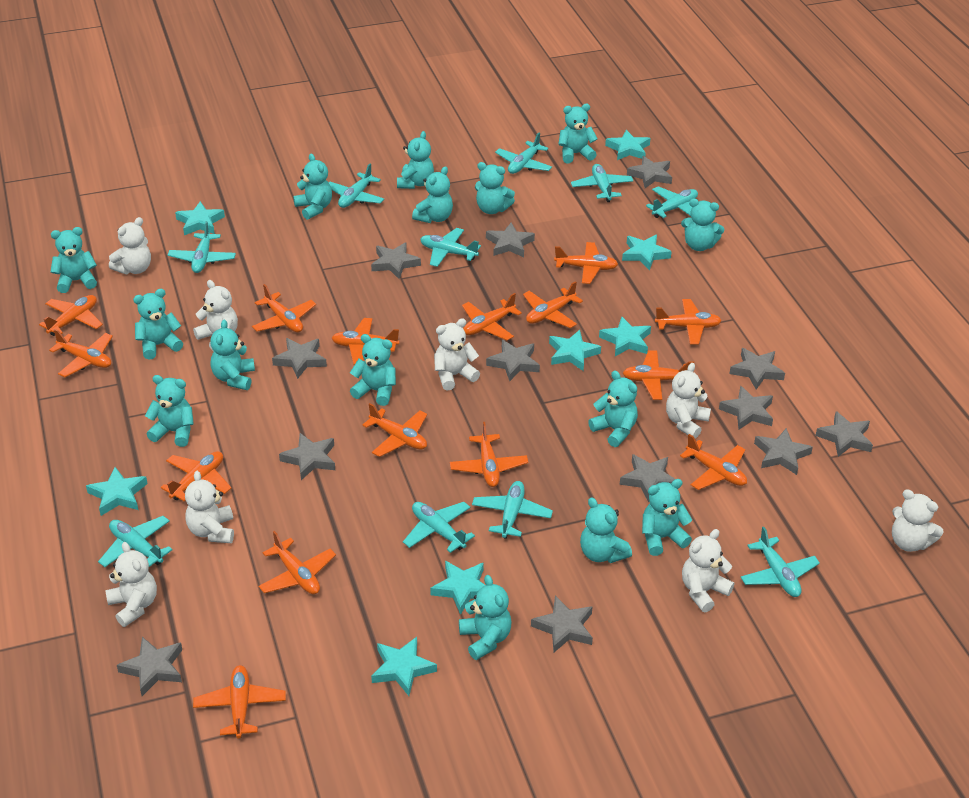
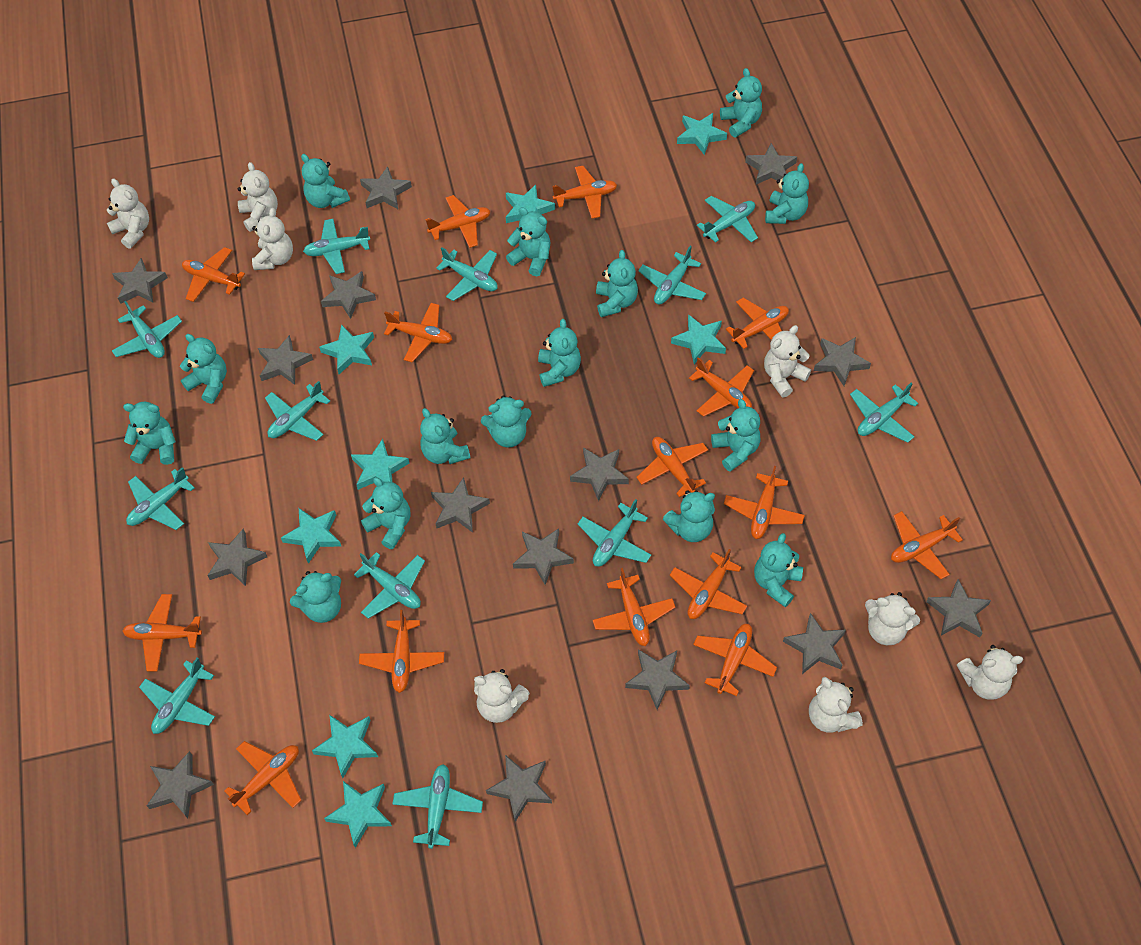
grey star: [117,637,182,696] [272,338,327,379] [279,433,335,480] [371,242,421,279] [486,223,535,257] [486,340,540,381] [531,596,593,652] [620,454,675,502] [627,156,672,188] [719,386,773,430] [729,348,785,389] [754,428,813,475] [815,411,873,457] = 13 -> [112,258,168,304] [147,751,214,818] [207,529,267,586] [258,335,313,385] [321,271,376,319] [360,166,412,209] [431,477,490,533] [486,755,552,822] [513,528,574,585] [570,447,629,501] [625,649,690,710] [745,143,797,184] [783,613,846,674] [814,337,871,386] [926,579,991,637] = 15
turquoise plane: [98,516,172,567] [168,221,236,273] [329,163,384,208] [403,502,475,553] [420,228,481,267] [472,481,553,539] [495,132,552,174] [571,164,634,202] [646,186,698,218] [740,527,820,597] = 10 -> [112,301,182,358] [126,467,194,530] [139,658,215,734] [265,381,330,441] [303,219,370,274] [354,552,425,619] [392,764,483,849] [436,247,498,301] [578,499,651,567] [638,246,706,305] [697,196,758,243] [850,383,918,443] = 12

